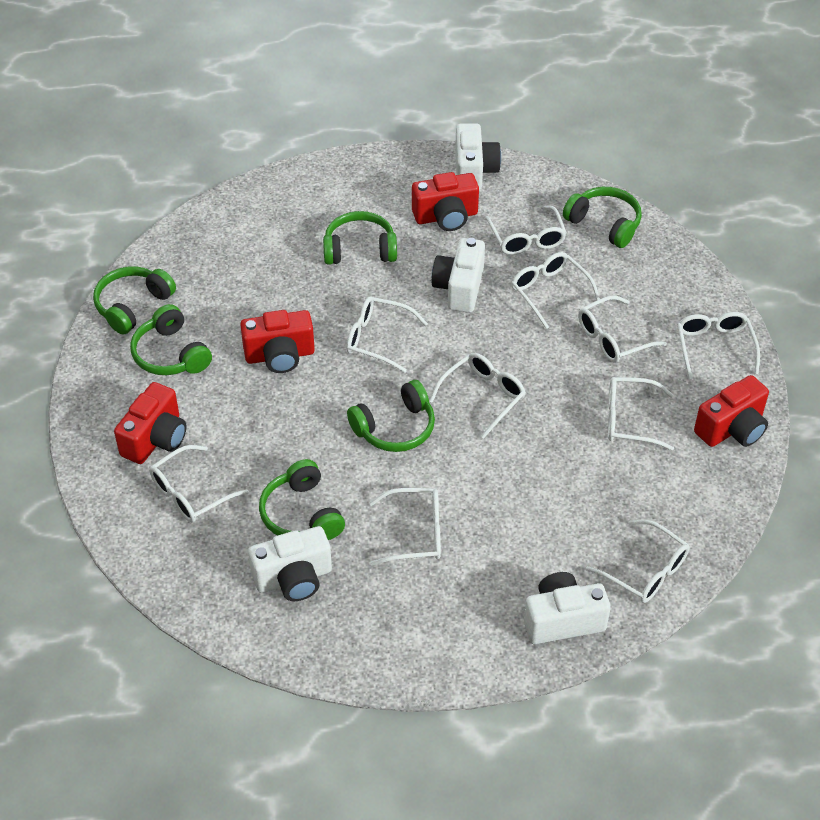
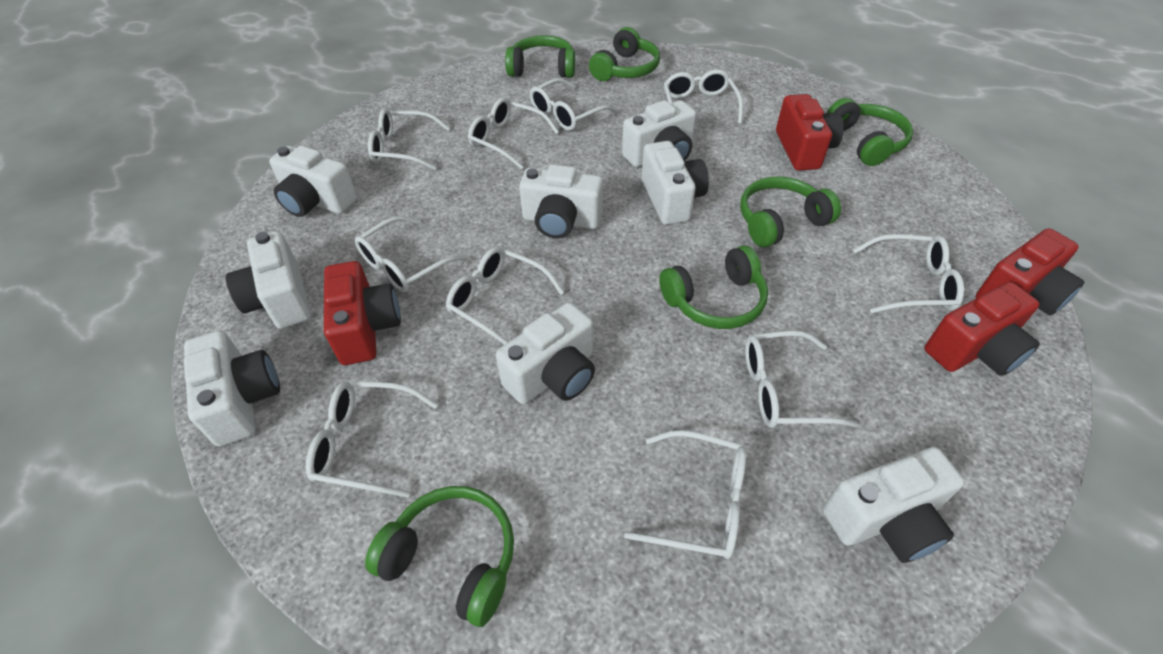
white camera: [248,526,332,601] [432,238,485,313] [455,123,501,190] [524,572,611,644] = 4 -> [184,330,280,447] [226,231,311,329] [269,146,357,217] [496,302,595,404] [519,164,603,239] [622,100,696,167] [642,141,709,225] [823,447,965,563] = 8

